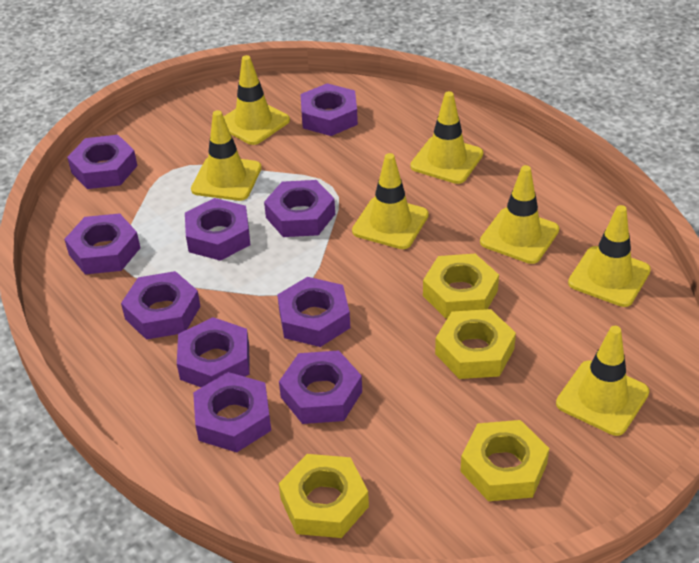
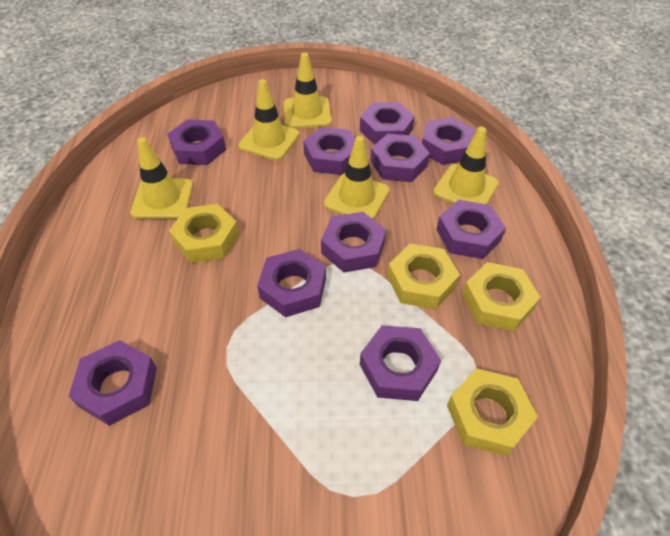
yellow traffic cone: [191,110,262,201] [224,55,290,145] [352,153,429,249] [410,91,483,184] [480,165,559,264] [556,326,649,436] [568,205,651,307] = 7 -> [130,137,193,219] [238,79,299,160] [284,53,332,128] [324,136,389,220] [433,127,499,204] = 5

